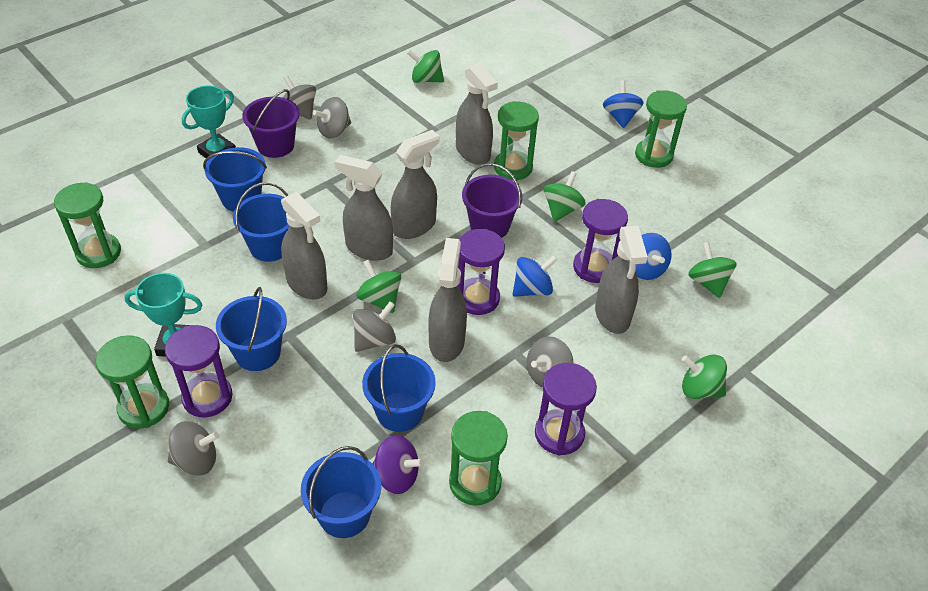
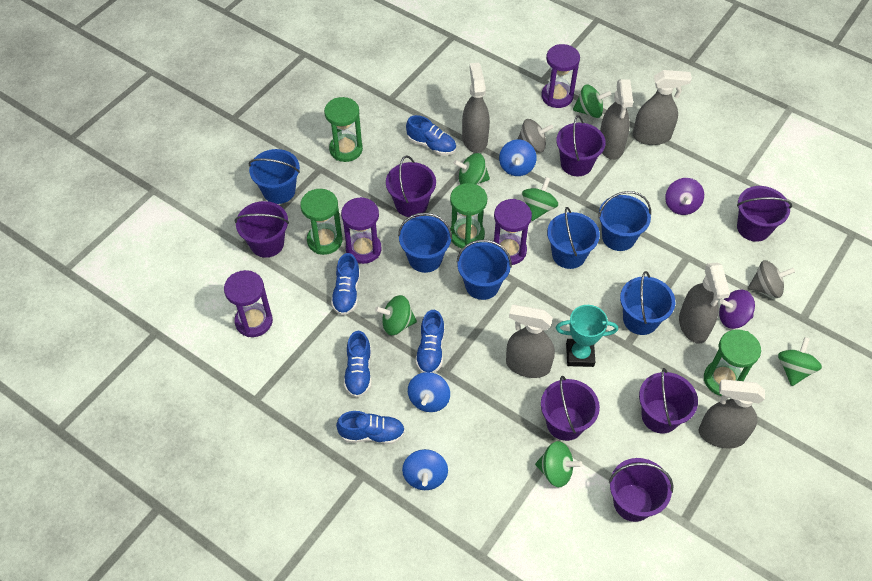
blue bucket: [203,147,267,212] [216,287,287,371] [233,182,290,262] [301,446,381,538] [362,344,436,432] = 5 -> [248,149,300,204] [398,212,452,273] [457,240,512,300] [547,207,600,269] [598,191,651,251] [620,271,675,335] = 6
blue shoe: none = 0 -> [331,253,360,315] [336,411,405,444] [344,331,372,398] [406,115,456,156] [415,310,445,373] = 5
green hourglass: [54,182,121,268] [96,336,169,428] [449,411,508,506] [494,101,539,180] [635,90,687,168] = 5 -> [300,189,343,255] [324,97,363,162] [450,183,487,248] [704,329,761,396] = 4
green spinning top: [357,259,401,313] [407,50,444,83] [544,171,586,222] [682,354,727,399] [688,242,737,298] = 5 -> [375,295,417,335] [453,153,490,185] [522,177,558,221] [535,441,582,487] [573,84,611,118] [778,337,822,386] = 6
grey spinning top: [168,421,219,476] [283,75,316,120] [313,97,351,138] [353,301,396,352] [527,336,574,388] = 5 -> [517,119,553,153] [748,260,795,298] = 2
purple bucket: [242,89,300,158] [462,163,523,238] = 2 -> [235,201,289,258] [386,155,436,217] [541,376,600,441] [556,115,606,176] [609,458,674,522] [639,368,698,434] [737,186,792,242] = 7
purple spinning top: [372,435,424,494] = 1 -> [665,178,704,215] [719,290,755,329] = 2
turquoise trophy: [124,273,203,357] [182,86,236,158] = 2 -> [556,305,618,367] = 1

